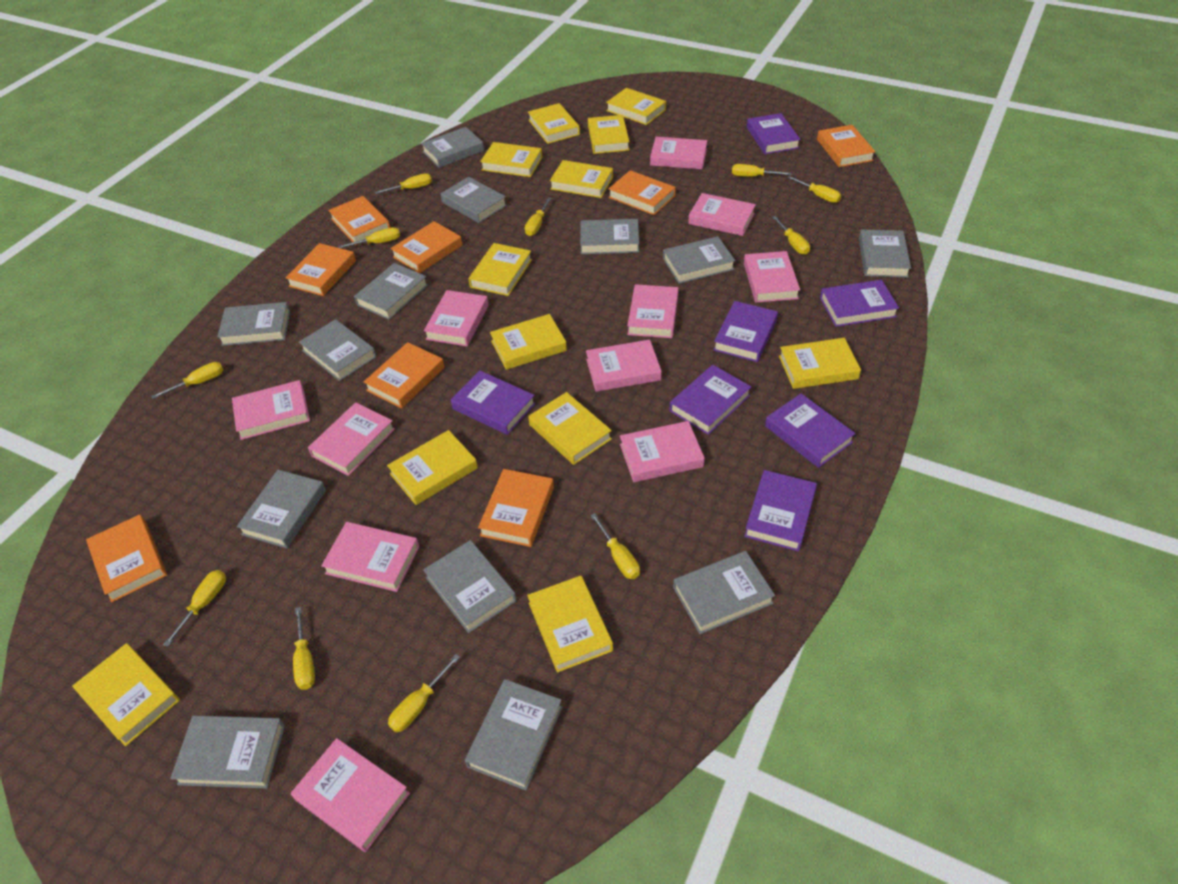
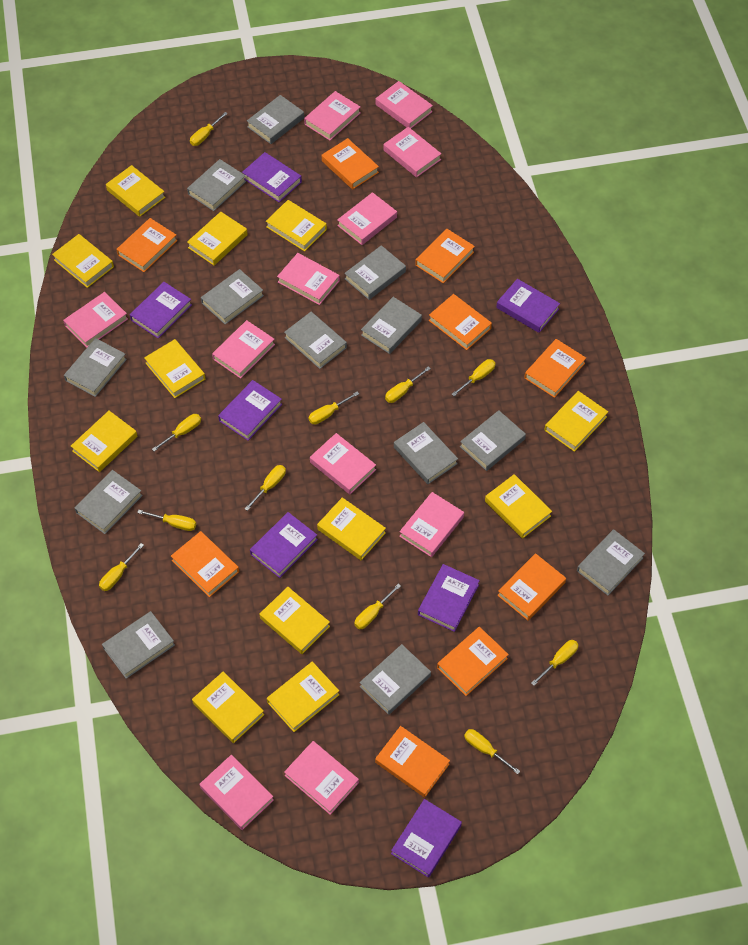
orange book: [86,514,167,602] [286,243,356,296] [328,196,390,245] [364,342,445,409] [391,221,462,273] [478,469,554,547] [608,170,676,215] [817,125,875,167] = 8 -> [116,218,177,272] [171,531,239,597] [322,138,379,190] [375,726,450,798] [415,229,475,283] [429,294,492,350] [437,627,509,696] [497,553,566,621] [524,339,586,398] = 9

